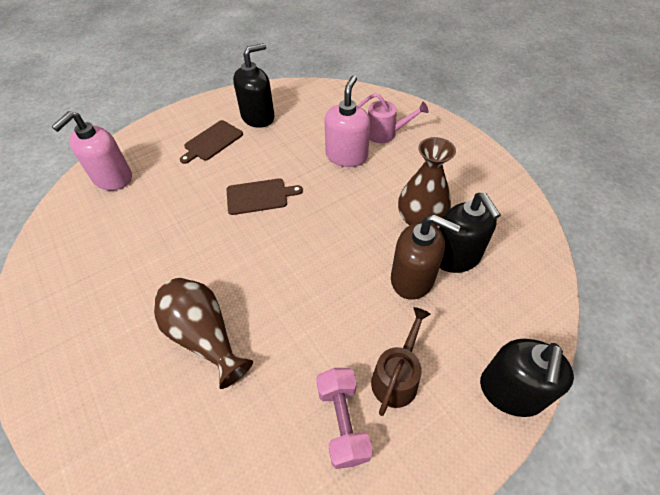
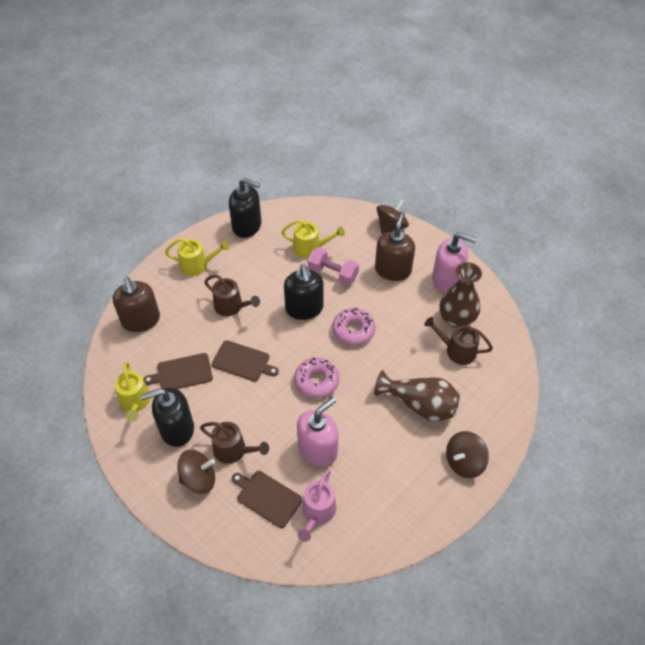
brown cutting board: [180,120,243,164] [227,178,303,215] = 2 -> [143,353,213,389] [212,340,279,381] [232,471,303,528] = 3
brown soap dispenser: [391,214,461,300] = 1 -> [113,277,160,332] [375,211,415,281] = 2
brown spinning top: none = 0 -> [177,450,215,494] [377,199,409,234] [446,431,489,478] = 3
brown watering can: [371,307,431,416] = 1 -> [200,422,269,464] [204,275,260,316] [424,317,493,365] = 3
pink donut: none = 0 -> [294,357,339,398] [332,308,375,346] = 2
yellow watering can: none = 0 -> [115,362,150,422] [165,238,229,276] [281,220,345,258] = 3

